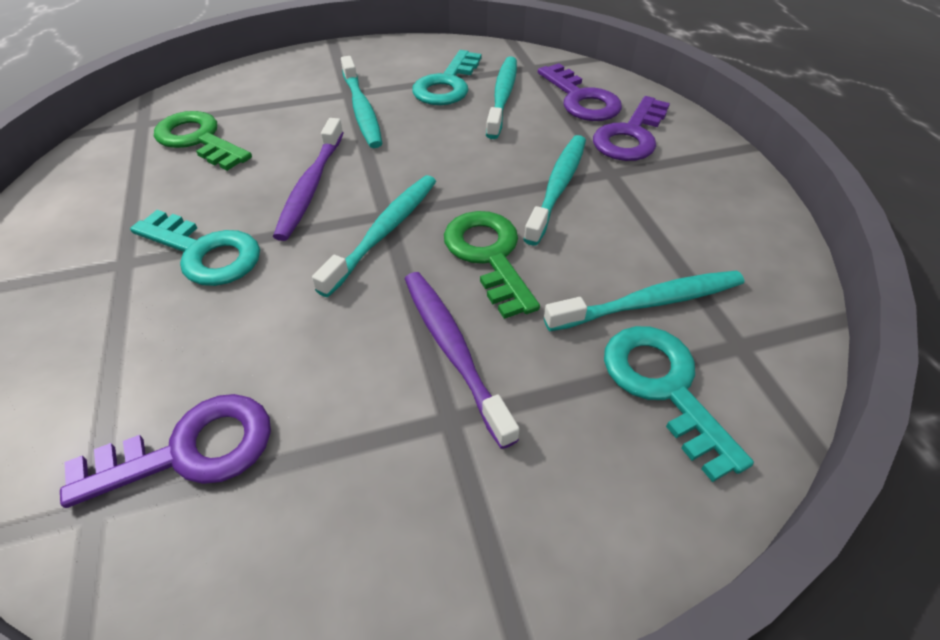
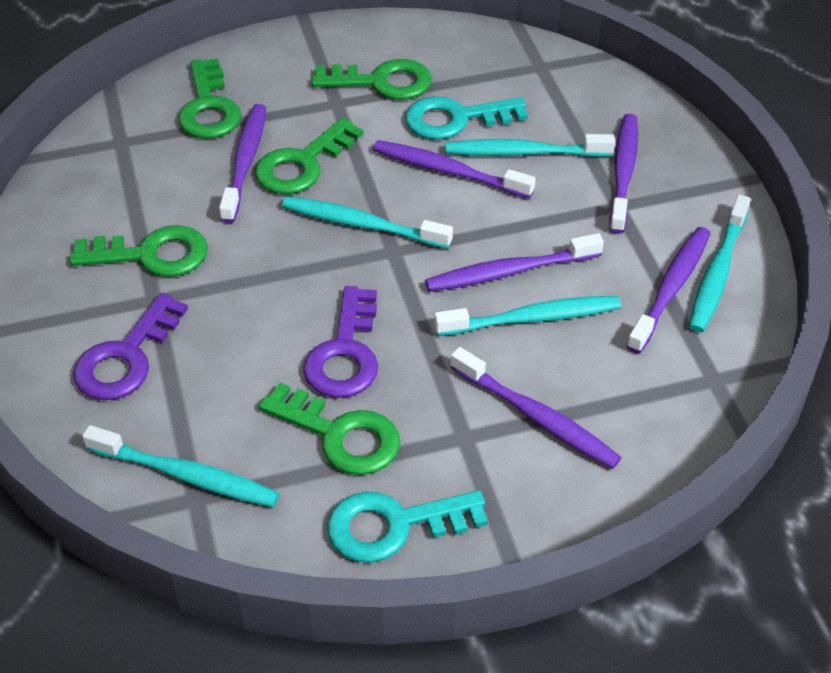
green key: [154,111,252,171] [444,211,540,319] = 2 -> [70,225,208,277] [178,58,241,139] [255,117,364,194] [259,383,400,475] [312,59,432,100] = 5
purple key: [60,394,271,508] [538,63,622,121] [593,96,670,161] = 3 -> [73,293,188,400] [303,286,378,398] = 2
purple toothbrush: [273,118,344,241] [405,272,519,449] = 2 -> [219,104,266,223] [373,140,536,198] [425,233,604,292] [450,347,622,469] [609,114,638,234] [627,227,711,354] = 6
turquoise key: [130,210,260,286] [412,50,481,105] [604,326,754,482] = 3 -> [327,490,488,563] [405,96,528,140] = 2

